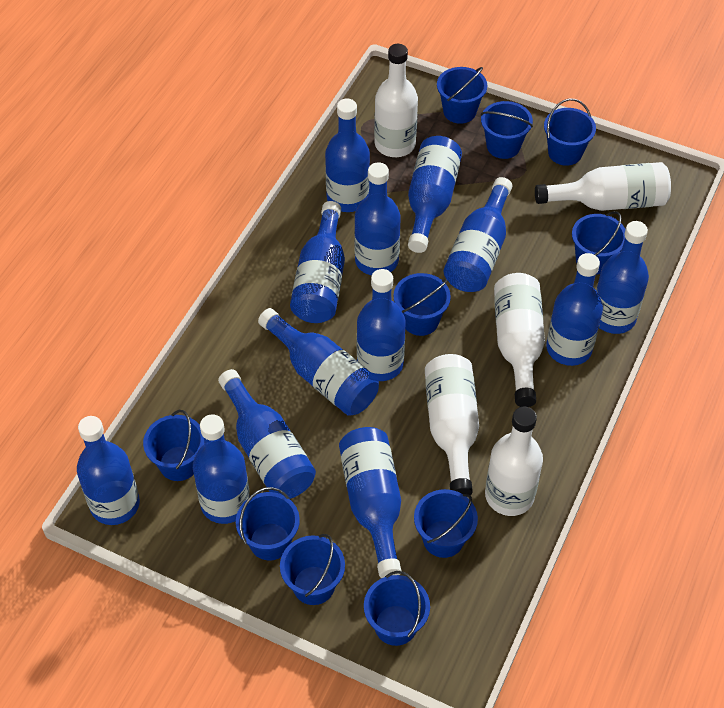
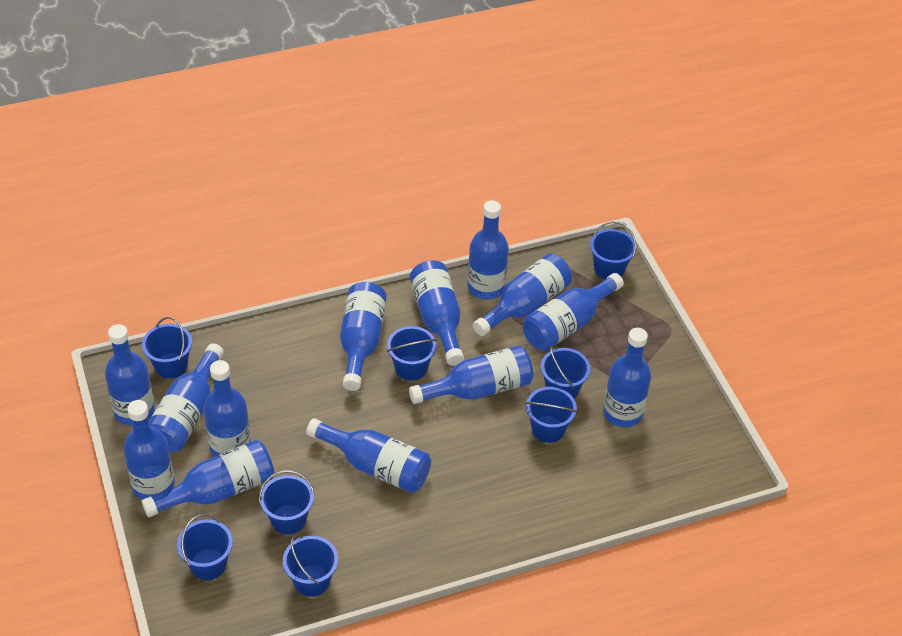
blue bucket: [143,410,205,481] [236,487,300,560] [280,534,345,605] [364,571,430,646] [394,273,451,336] [414,489,478,558] [437,67,487,124] [481,101,533,159] [544,98,596,166] [572,211,625,275] = 10 -> [142,317,192,379] [177,514,233,580] [259,470,315,534] [283,535,338,597] [387,326,437,381] [525,387,577,443] [541,345,590,399] [590,221,636,280] = 8
white bottle: [374,44,418,157] [425,354,479,495] [485,407,543,516] [494,273,545,407] [535,162,671,211] = 5 -> none = 0

